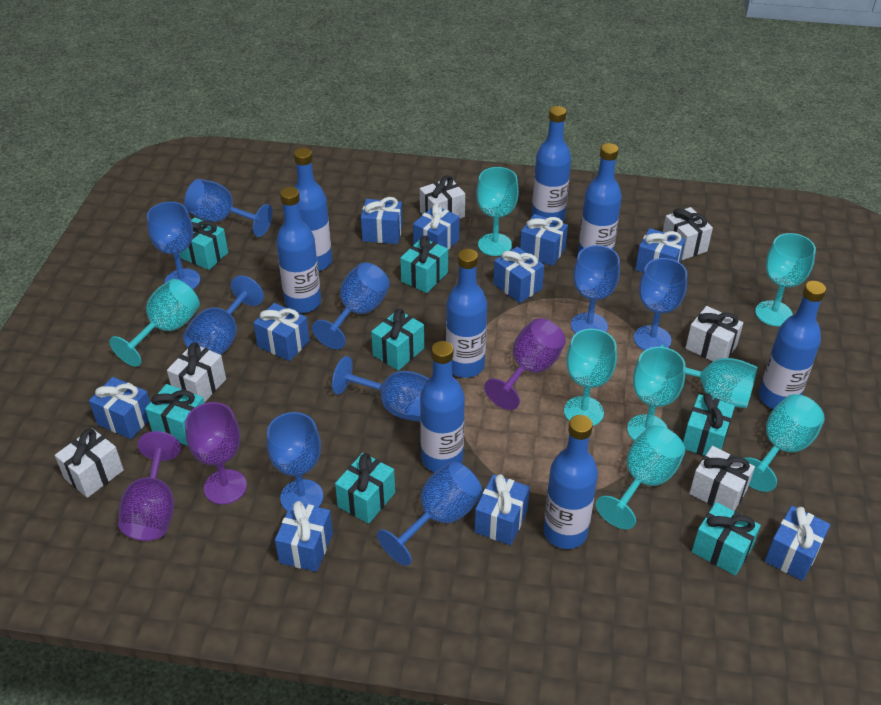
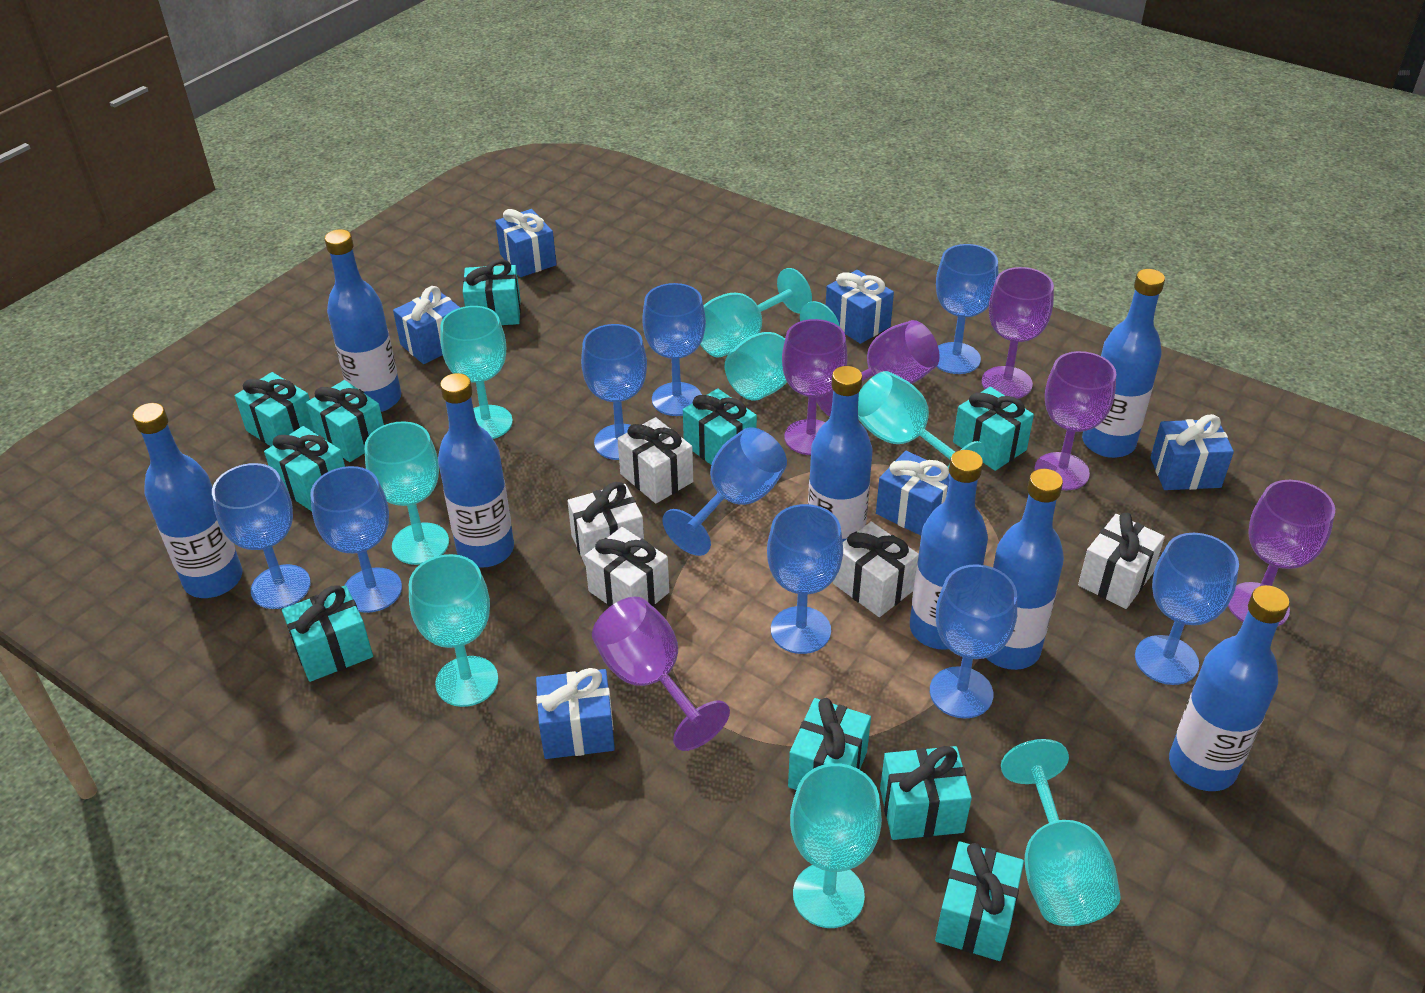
blue gift: [89,377,150,439] [253,303,310,361] [275,501,333,572] [361,197,403,244] [413,203,459,250] [474,474,530,545] [493,247,544,303] [520,214,568,266] [635,228,685,272] [765,506,830,581] = 10 -> [393,286,460,364] [495,209,557,277] [536,668,615,759] [826,270,894,344] [876,451,950,536] [1150,414,1234,490] = 6
purple goblet: [118,431,181,541] [185,402,247,504] [484,318,566,410] = 3 -> [592,597,730,751] [782,319,848,455] [817,320,940,417] [982,267,1054,399] [1034,351,1116,490] [1228,480,1335,627] = 6
turquoise gift: [145,384,204,446] [179,217,228,270] [335,453,395,524] [371,309,424,371] [400,236,448,293] [683,393,735,456] [692,502,761,576] = 7 -> [235,372,314,446] [264,426,345,511] [282,585,373,682] [306,380,384,462] [463,259,521,325] [683,389,757,465] [788,698,871,790] [880,746,972,840] [935,841,1024,961] [953,387,1034,471] = 10
white gift: [55,428,124,498] [167,342,226,403] [420,175,465,219] [663,207,713,260] [686,306,743,361] [689,446,755,511] = 6 -> [567,482,644,566] [585,527,669,607] [618,417,693,503] [833,522,919,617] [1078,513,1165,609] = 5

